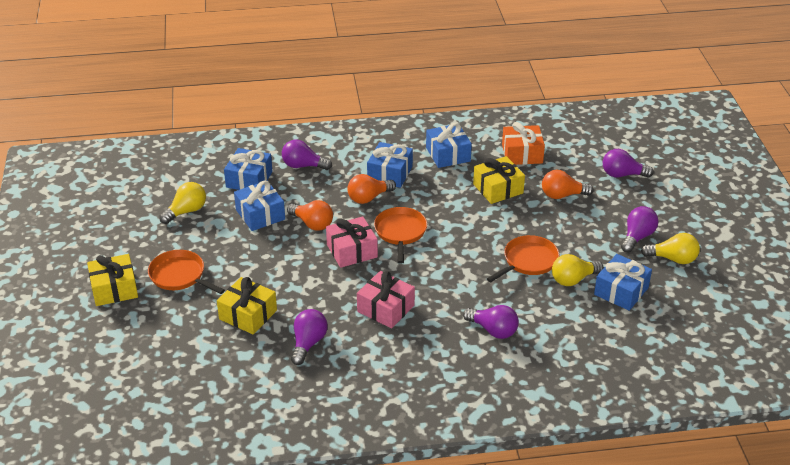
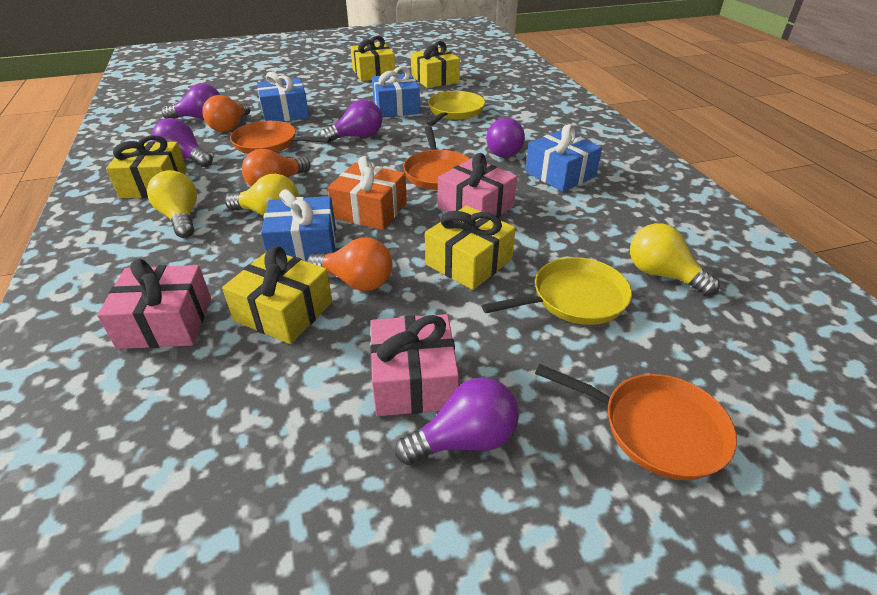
blue gift: [224,148,272,190] [234,181,285,231] [367,142,413,188] [426,123,472,168] [594,254,652,311] = 5 -> [257,72,309,122] [261,189,336,262] [372,66,420,118] [525,124,602,192] = 4
pink gift: [326,216,378,268] [357,271,415,329] = 2 -> [97,259,211,349] [370,314,459,416] [438,153,517,217] = 3
yellow gift: [87,254,138,306] [217,277,277,335] [473,156,525,204] = 3 -> [106,135,187,198] [222,246,332,344] [350,36,395,81] [411,41,460,88] [425,205,516,290] = 5
yellow pan: none = 0 -> [427,91,485,126] [482,257,632,325] = 2

